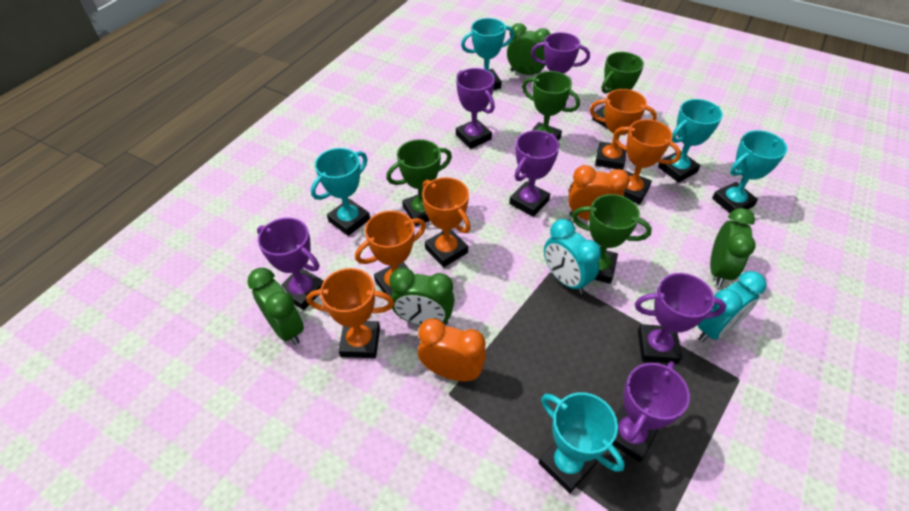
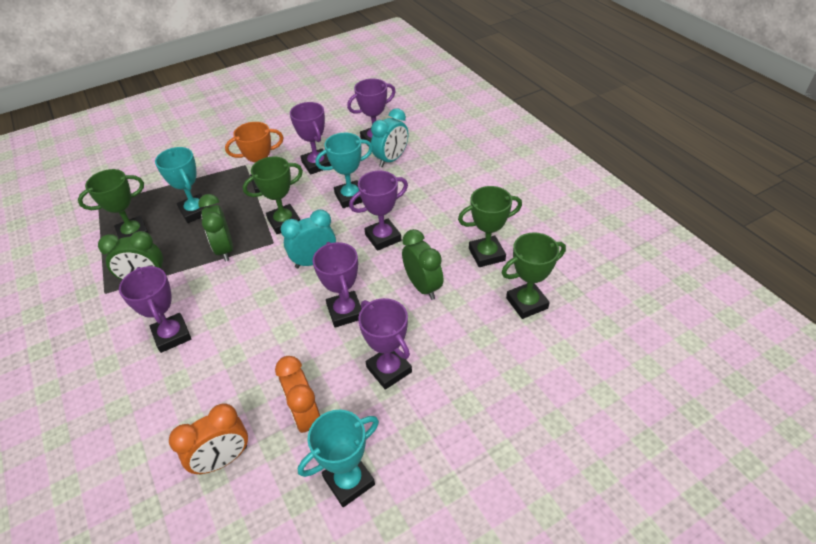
green clock: [247,268,304,345] [389,268,455,325] [507,23,550,75] [710,208,755,287] = 4 -> [98,231,163,280] [198,194,233,262] [402,229,444,300] = 3
orange trophy: [307,268,394,358] [355,211,426,296] [422,177,471,267] [590,89,657,170] [613,119,681,205] = 5 -> [225,122,284,193] = 1
turquoise trophy: [311,148,370,236] [461,18,514,90] [538,392,625,493] [658,99,723,183] [712,130,788,213] = 5 -> [155,147,209,223] [298,410,379,507] [316,133,373,208] = 3

